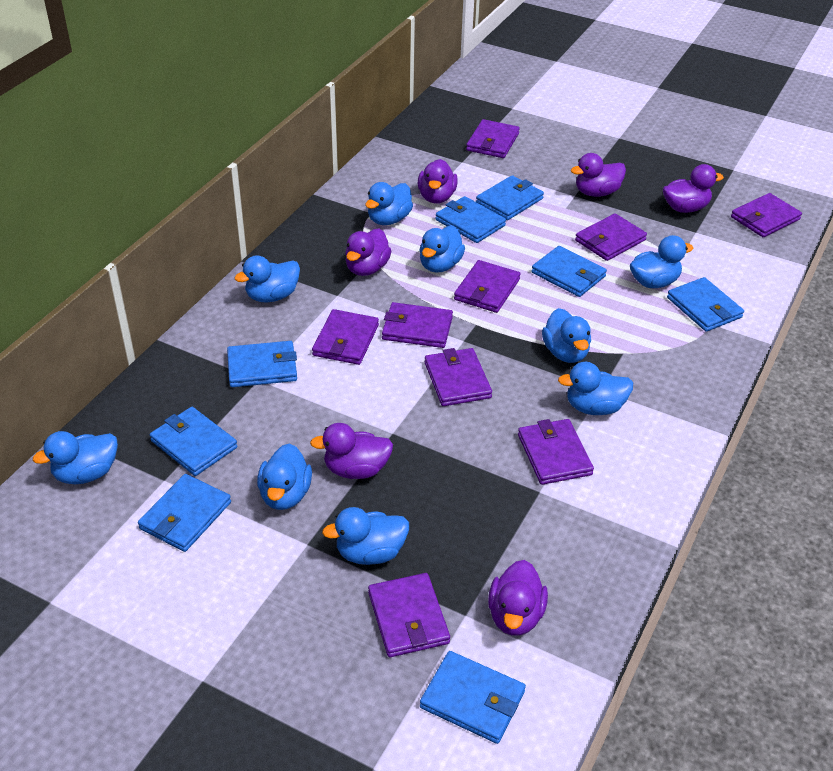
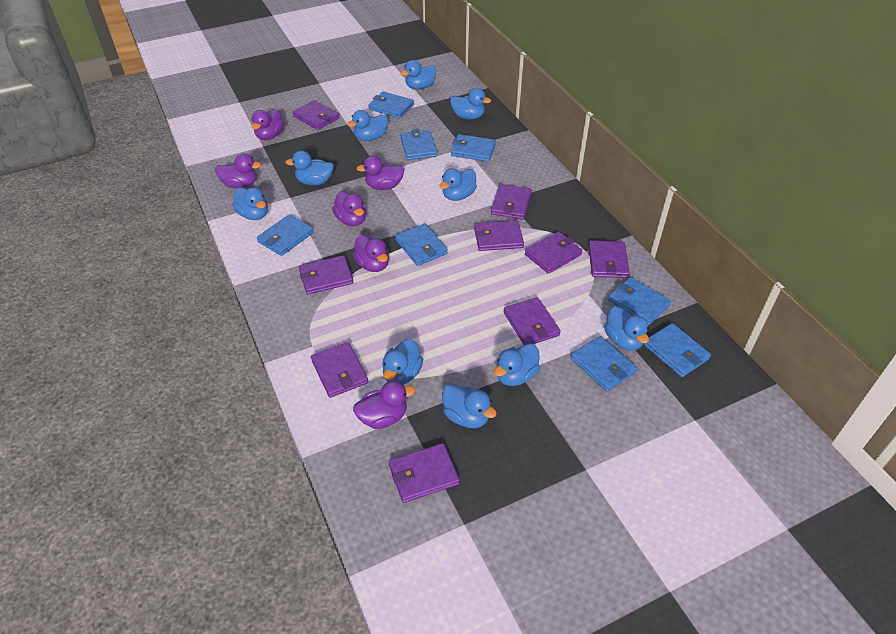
blue duck: [33,431,118,484] [234,255,300,302] [257,443,312,510] [322,507,409,565] [365,182,413,225] [419,226,465,273] [542,308,591,363] [558,362,633,415] [630,235,693,288] = 9 -> [233,187,268,220] [285,151,334,185] [347,110,388,141] [382,339,423,385] [401,60,436,90] [440,168,477,201] [442,384,497,428] [450,88,491,120] [494,343,540,386] [604,306,649,351] = 10

